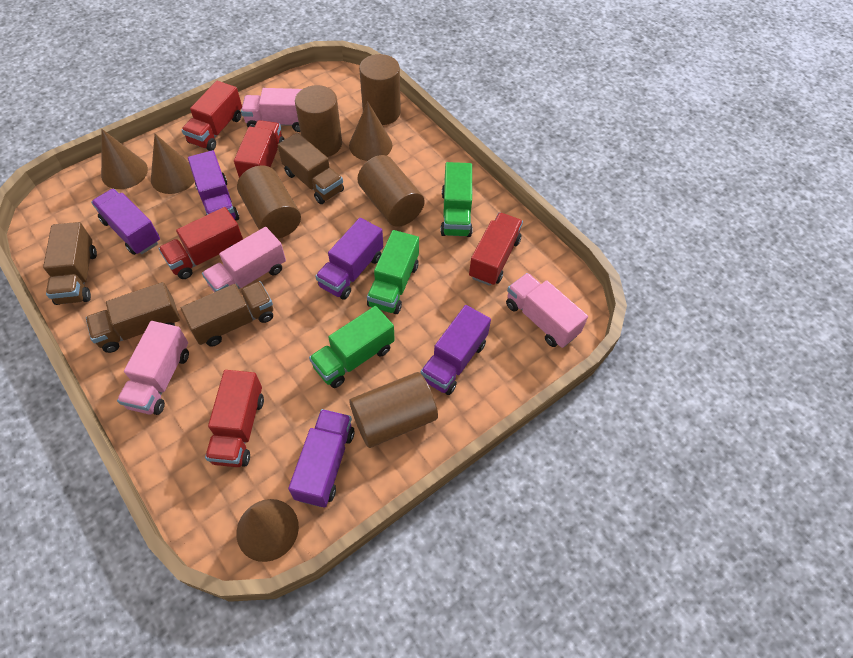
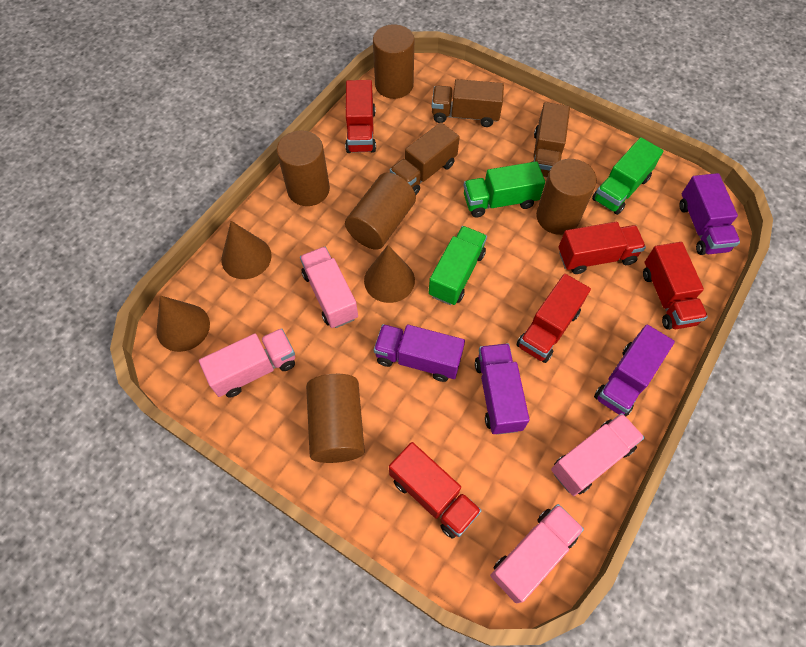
brown cone: [101,129,148,189] [151,134,195,194] [236,499,299,562] [349,101,392,161] = 4 -> [156,295,210,352] [221,221,272,279] [364,245,415,303] = 3
brown truck: [43,222,97,305] [86,282,180,353] [181,281,273,347] [278,132,344,204] = 4 -> [390,122,460,195] [432,79,504,127] [532,102,570,177] = 3
purple truck: [91,189,160,255] [188,150,239,221] [288,409,354,507] [315,218,383,300] [420,305,491,395] = 5 -> [374,324,465,382] [475,343,530,435] [594,324,675,416] [679,173,740,255] = 4

